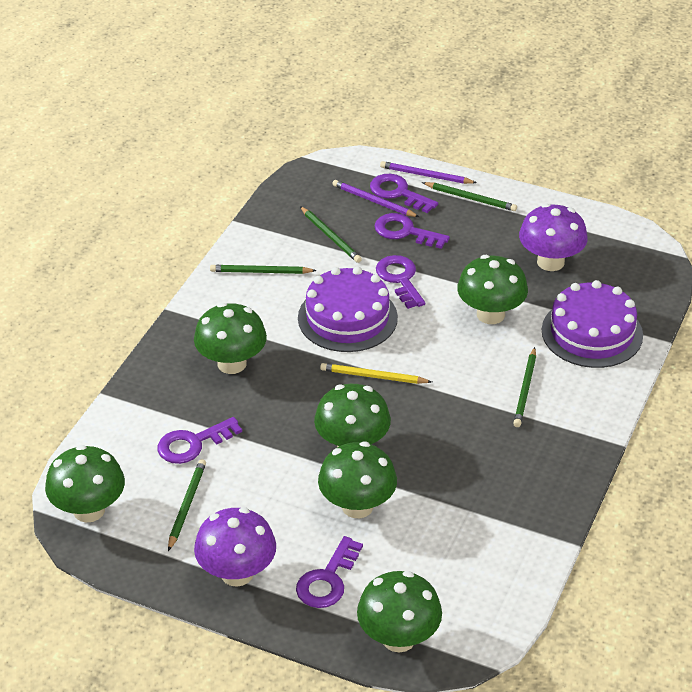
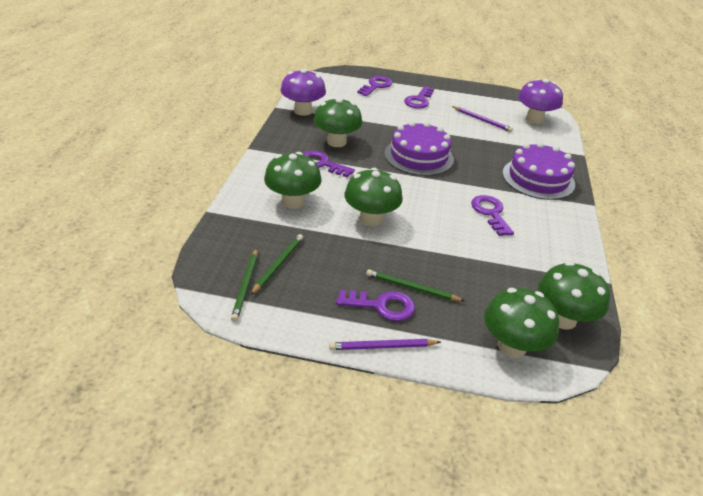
green mushroom: [45,445,125,522] [194,303,267,374] [314,384,391,447] [318,441,397,518] [357,571,442,652] [457,255,528,324] = 6 -> [264,152,321,209] [314,97,362,147] [344,168,403,226] [484,288,559,358] [538,262,610,330] = 5
green pencil: [168,459,206,551] [210,265,317,274] [300,206,362,263] [422,182,517,211] [513,347,536,427] = 5 -> [231,248,257,322] [251,234,303,295] [366,269,464,301] = 3
yellow pencil: [320,363,432,384] = 1 -> none = 0

